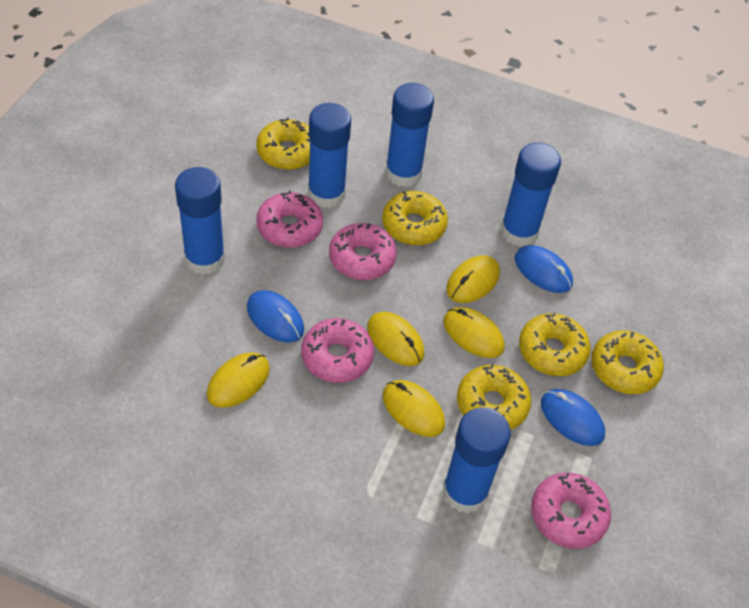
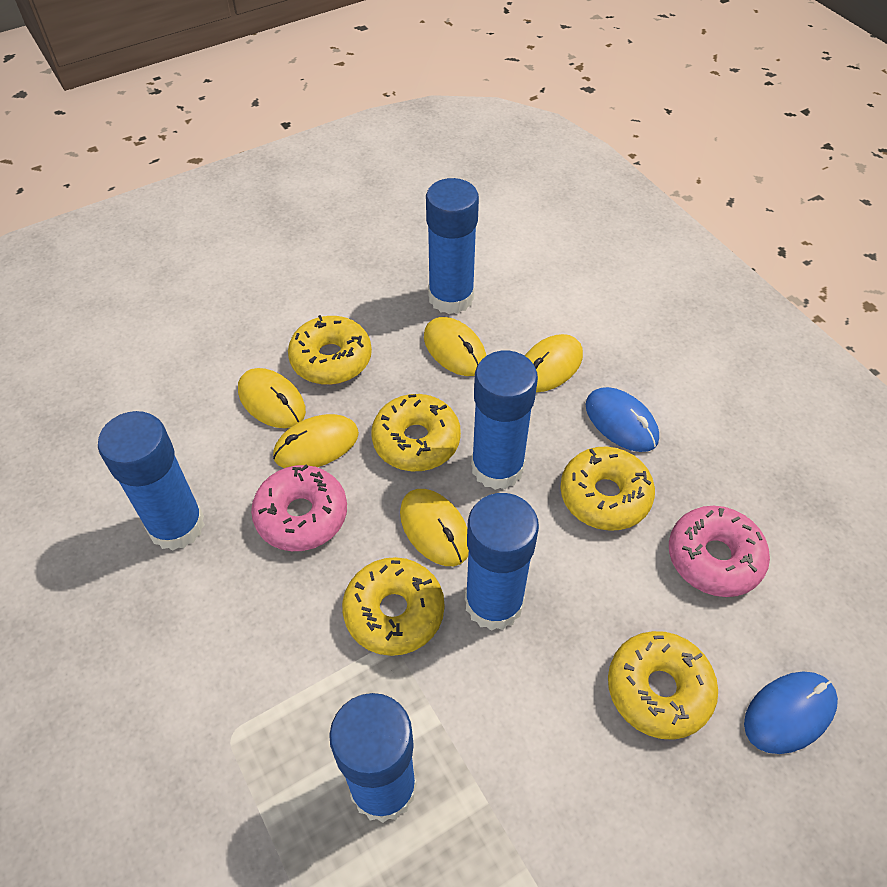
blue mouse: [247,290,304,343] [515,245,573,293] [541,389,605,446] = 3 -> [585,387,659,452] [744,672,838,754] = 2
pink donut: [256,191,323,248] [301,318,374,383] [329,223,397,280] [531,473,611,549] = 4 -> [251,465,347,551] [669,506,770,597] = 2

